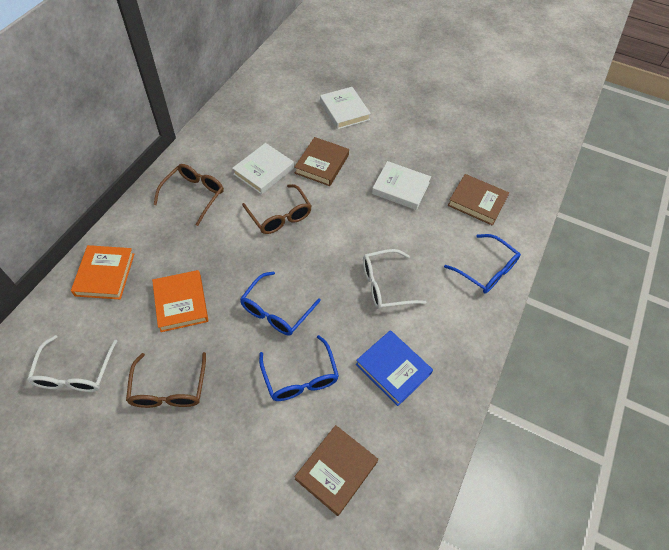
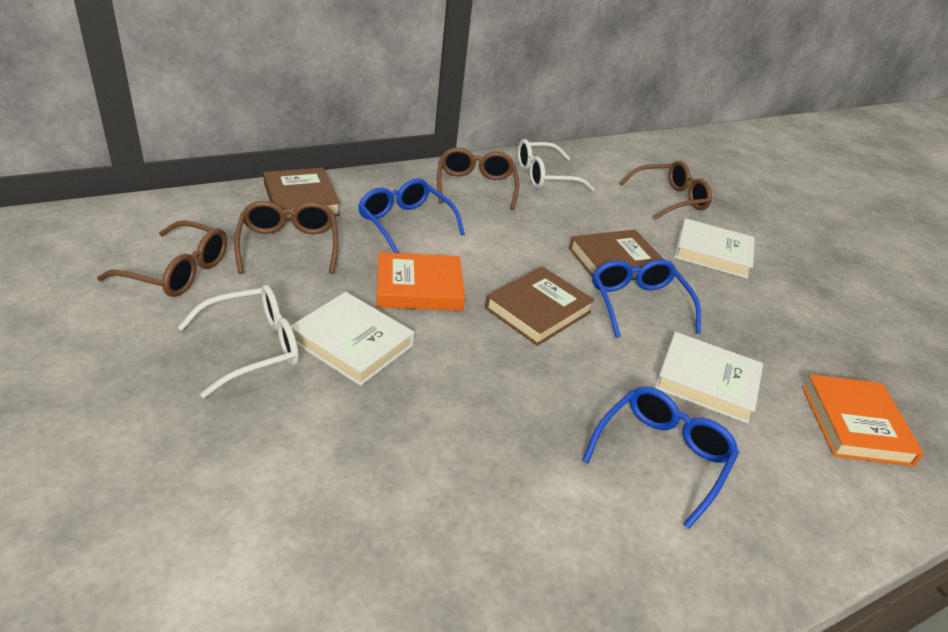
blue book: [356,330,433,406] = 1 -> none = 0
brown glasses: [126,352,206,408] [154,164,224,226] [242,184,312,234] = 3 -> [97,220,227,297] [234,201,339,274] [437,148,519,210] [619,161,712,219] = 4

